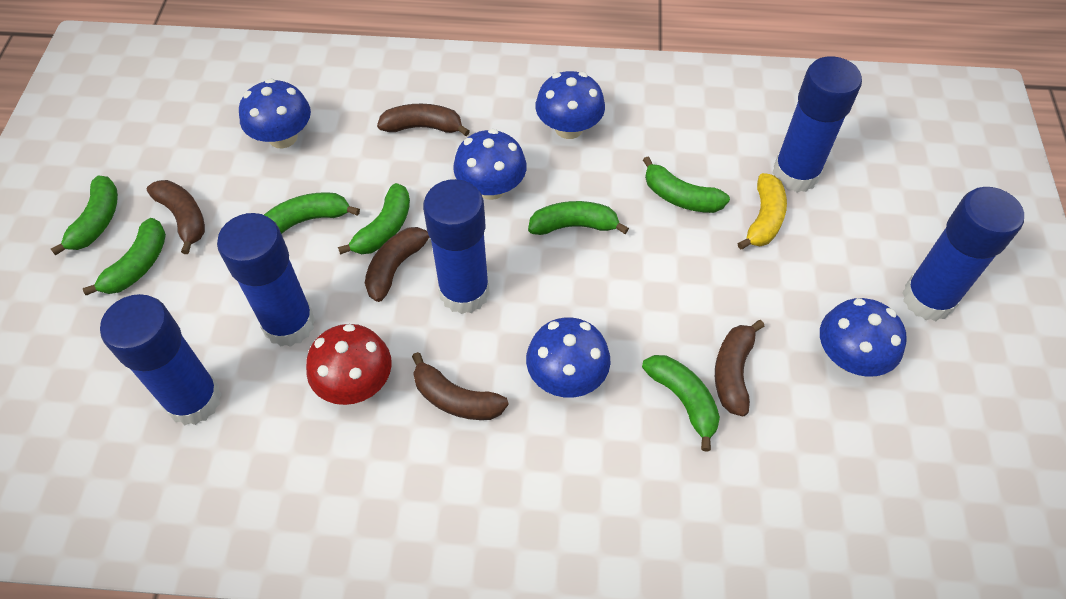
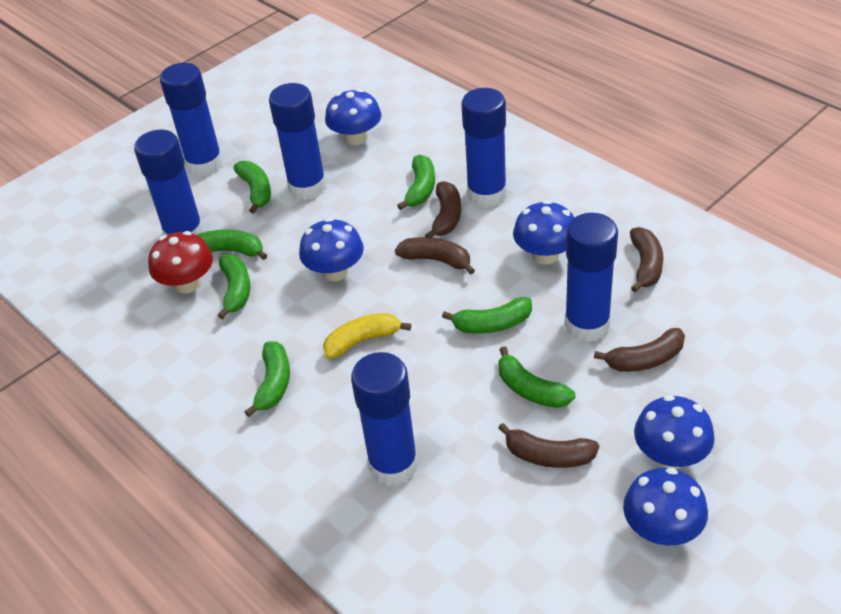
blue glue stick: [100,294,222,425] [217,213,315,347] [423,179,490,314] [772,56,862,192] [902,187,1024,321] = 5 -> [134,129,204,235] [160,63,223,177] [269,83,327,200] [351,352,418,486] [461,88,507,208] [565,213,618,342] = 6

